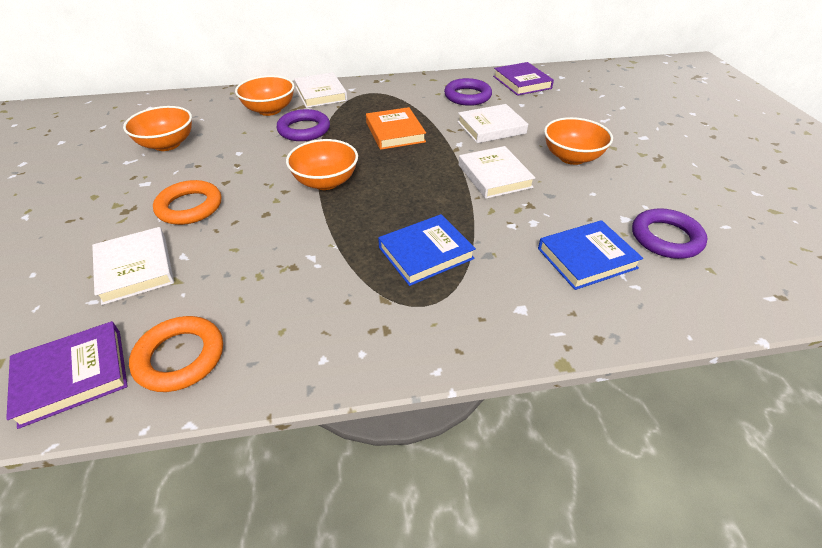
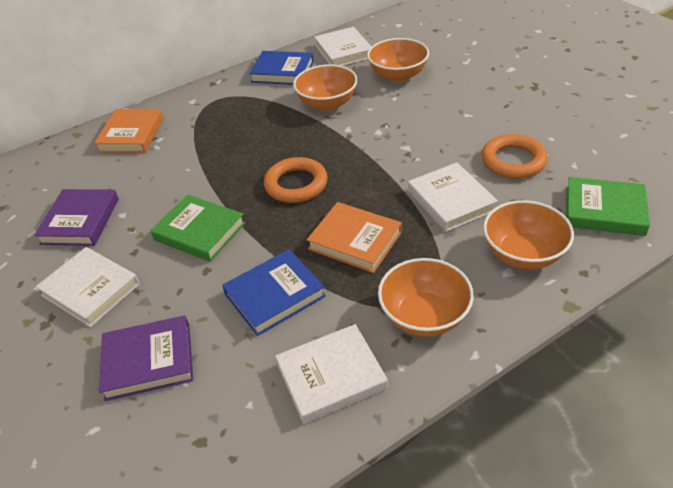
green book: none = 0 -> [150,195,245,262] [566,177,650,236] = 2
orange book: [366,107,426,150] = 1 -> [94,109,164,153] [307,202,402,273] = 2
purple ring: [277,109,330,141] [444,78,492,106] [632,208,707,259] = 3 -> none = 0

